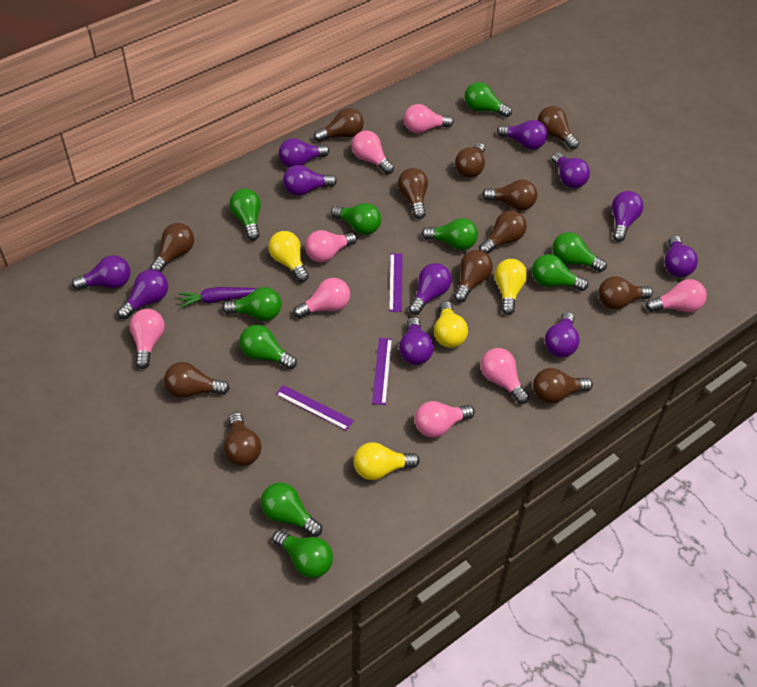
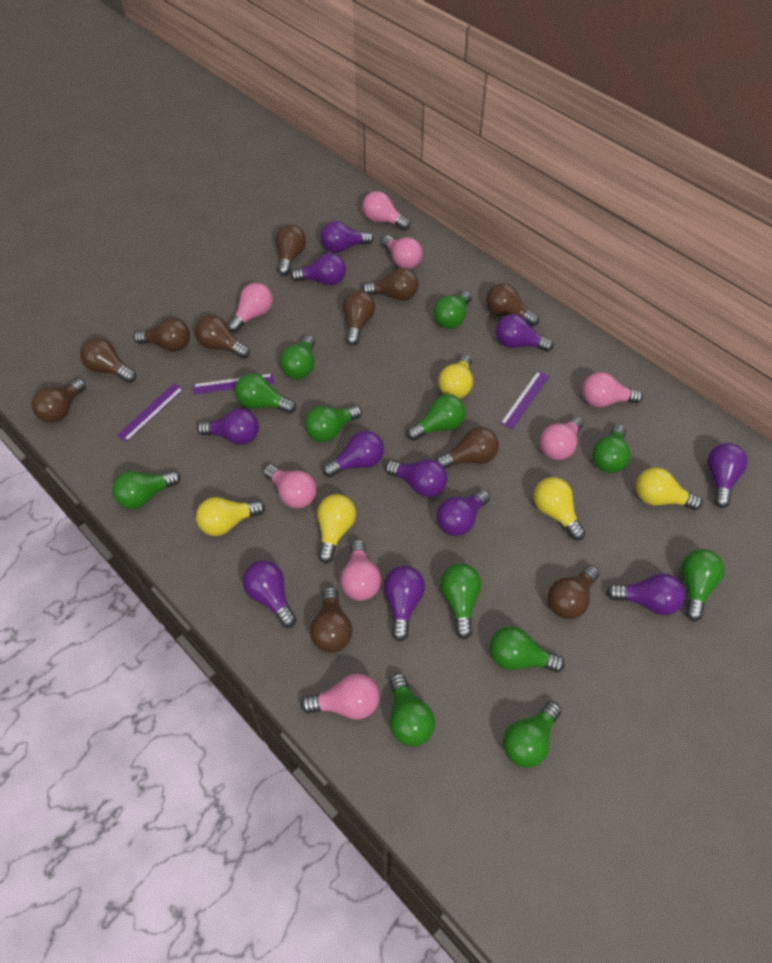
brown light bulb: [150,223,194,272] [164,362,230,398] [224,412,261,466] [314,108,364,142] [398,168,428,219] [454,250,493,303] [455,143,485,178] [479,210,527,254] [482,179,537,210] [533,368,593,403] [538,106,579,150] [598,276,653,310] = 12 -> [31,378,86,423] [80,338,136,383] [134,318,190,352] [195,315,250,359] [275,225,306,276] [310,587,352,653] [343,290,375,346] [362,268,419,301] [435,427,499,468] [486,283,539,326] [547,565,599,619] = 11
green light bulb: [222,287,282,321] [229,189,261,241] [239,325,297,369] [261,483,322,537] [272,530,333,578] [331,203,381,235] [421,218,478,250] [464,82,512,117] [532,254,588,291] [552,232,607,272] = 10 -> [112,471,180,509] [235,373,296,413] [280,335,315,379] [304,405,362,442] [389,673,435,746] [407,394,466,441] [433,291,472,329] [440,563,481,640] [490,626,565,672] [503,701,562,768] [592,424,630,473] [681,549,725,621] = 12
purple carrot: [179,287,258,308] = 1 -> none = 0
yellow light bulb: [268,231,309,282] [354,442,420,480] [434,301,468,348] [494,259,527,315] = 4 -> [196,497,265,536] [317,494,356,563] [438,355,473,398] [534,477,586,540] [636,468,702,510] = 5

